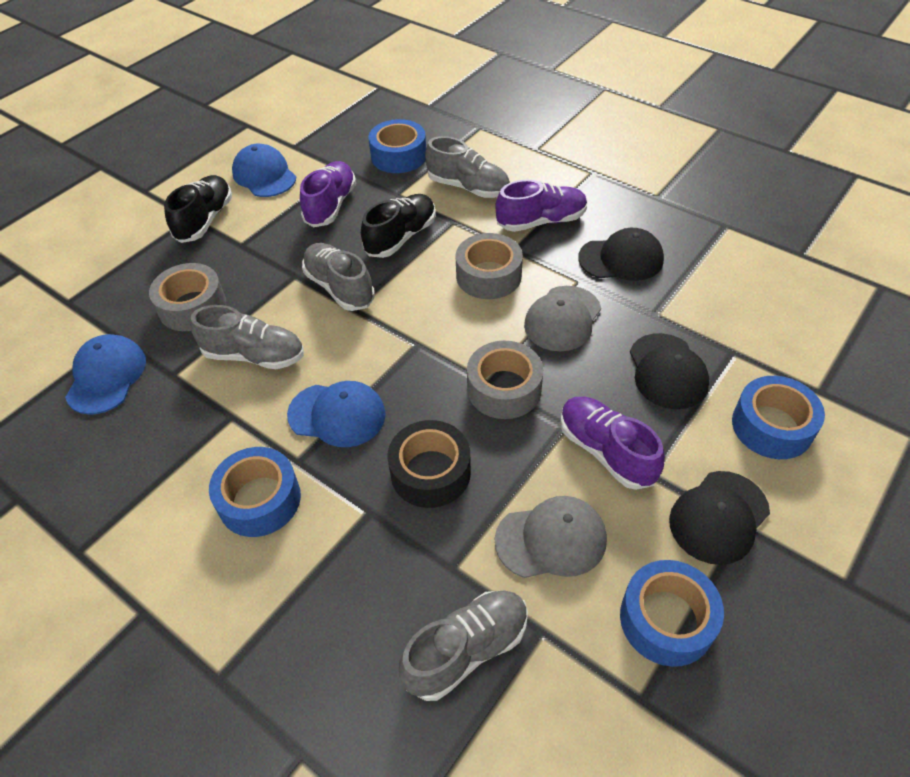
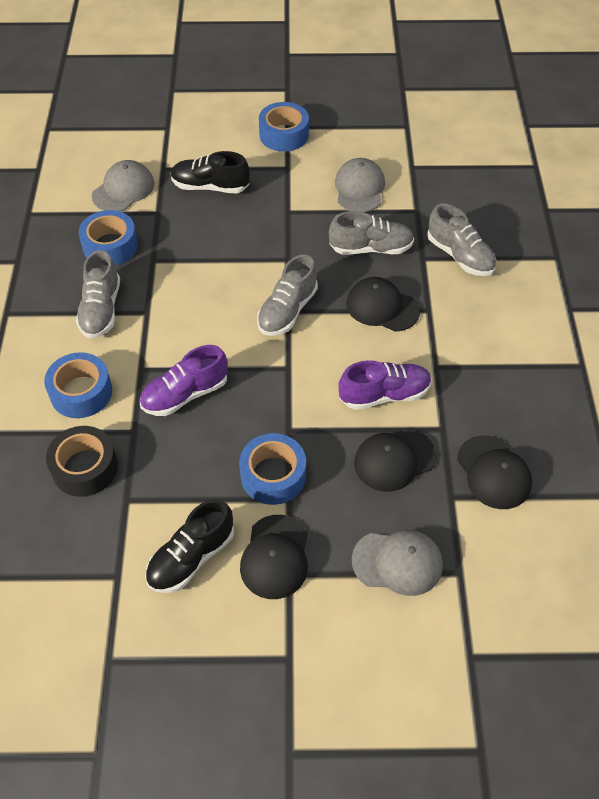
black cap: [578,228,664,281] [630,333,709,409] [669,471,770,565] = 3 -> [240,515,308,599] [346,277,420,332] [354,428,436,492] [457,435,532,509] = 4
blue cap: [65,334,146,415] [232,144,296,197] [287,381,386,447] = 3 -> none = 0
grey cap: [495,496,607,578] [524,286,601,351] = 2 -> [92,160,154,211] [335,158,385,212] [352,530,443,596] = 3
grey tape: [149,263,226,331] [456,233,523,299] [467,341,543,419] = 3 -> none = 0
purple shoe: [300,161,356,227] [495,180,587,232] [560,397,665,490] = 3 -> [140,345,228,416] [339,360,432,410] = 2

